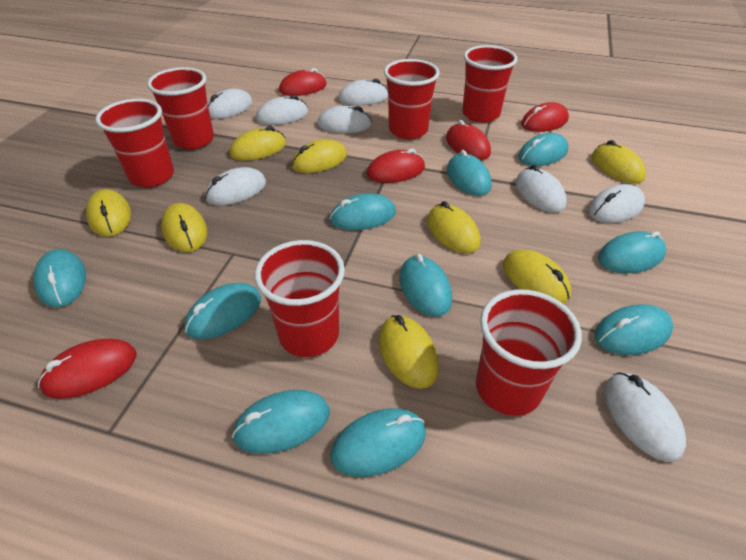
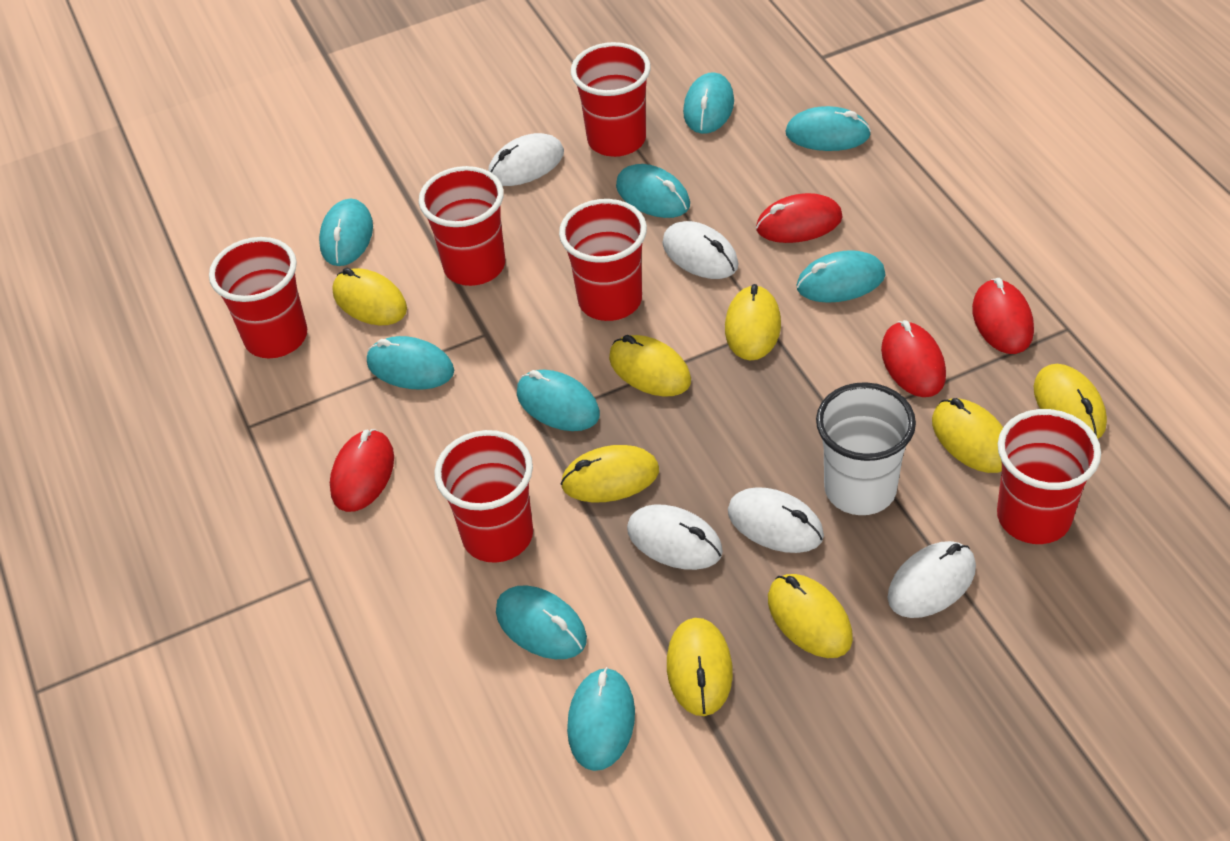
red mouse: [38,338,136,399] [279,68,327,96] [367,149,425,183] [446,120,491,160] [521,102,569,132] = 5 -> [330,429,394,512] [756,193,843,243] [881,320,946,397] [972,278,1034,354] = 4
turquoise mouse: [33,249,86,308] [184,283,261,339] [232,390,330,454] [329,193,396,230] [330,408,426,477] [399,253,452,317] [447,150,491,196] [518,133,569,166] [595,304,673,355] [598,231,666,273] = 10 -> [319,199,373,266] [367,336,454,390] [496,586,587,659] [517,370,600,431] [567,667,635,771] [616,164,690,218] [683,72,734,134] [785,106,871,151] [796,250,885,303] = 9
white cup: none = 0 -> [816,382,916,515] = 1
white mouse: [205,167,266,205] [207,89,253,119] [256,95,308,125] [317,105,372,133] [338,79,388,106] [515,165,567,213] [588,184,645,223] [604,372,686,462] = 8 -> [488,133,564,186] [627,504,723,570] [662,221,738,279] [728,487,824,553] [887,541,976,618] = 5

